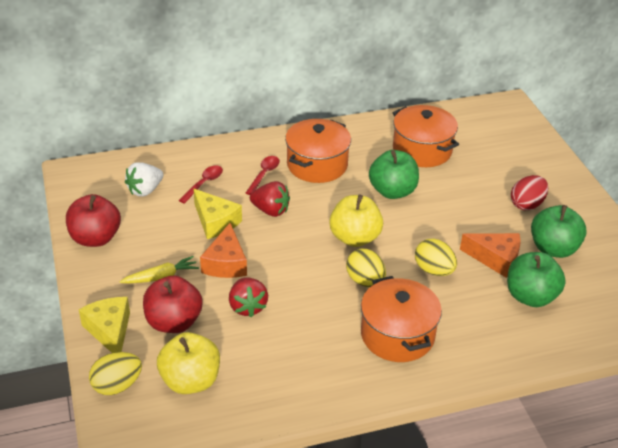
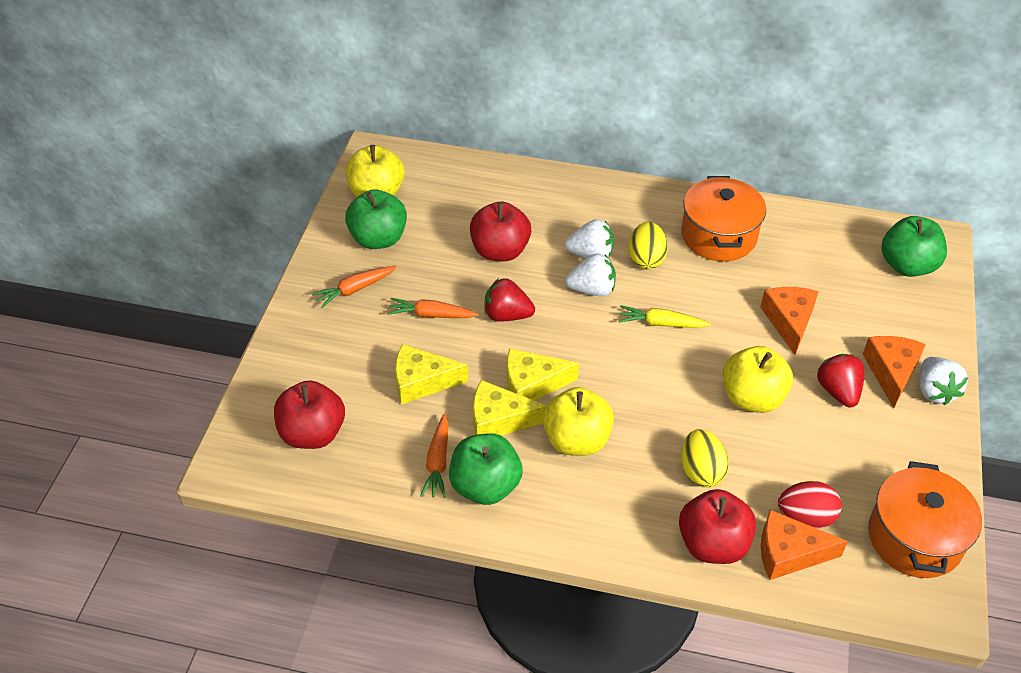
orange carrot: none = 0 -> [312,266,396,308] [387,298,478,318] [420,414,448,498] = 3
orange cheese: [200,223,247,278] [460,233,521,278] = 2 -> [760,287,819,355] [761,510,848,580] [863,336,926,408] = 3
orange pot: [285,119,351,183] [361,276,442,362] [393,105,459,167] = 3 -> [682,176,766,261] [868,461,982,578] = 2
red apple: [66,194,121,247] [143,276,203,333] = 2 -> [274,381,345,449] [470,201,531,261] [679,489,756,564] = 3
red spoon: [179,166,223,204] [246,156,280,195] = 2 -> none = 0
white strawberry: [125,162,163,197] = 1 -> [565,219,614,258] [565,254,616,296] [920,357,968,405] = 3
yellow apple: [157,332,220,394] [329,195,383,247] = 2 -> [346,145,405,197] [542,387,614,456] [723,346,793,413] = 3
yellow cheese: [79,297,130,353] [193,189,242,239] = 2 -> [395,344,468,405] [473,380,546,436] [507,348,579,401] = 3
yellow egg: [89,352,142,395] [346,249,386,287] [415,239,457,276] = 3 -> [628,222,668,269] [681,429,729,487] = 2

